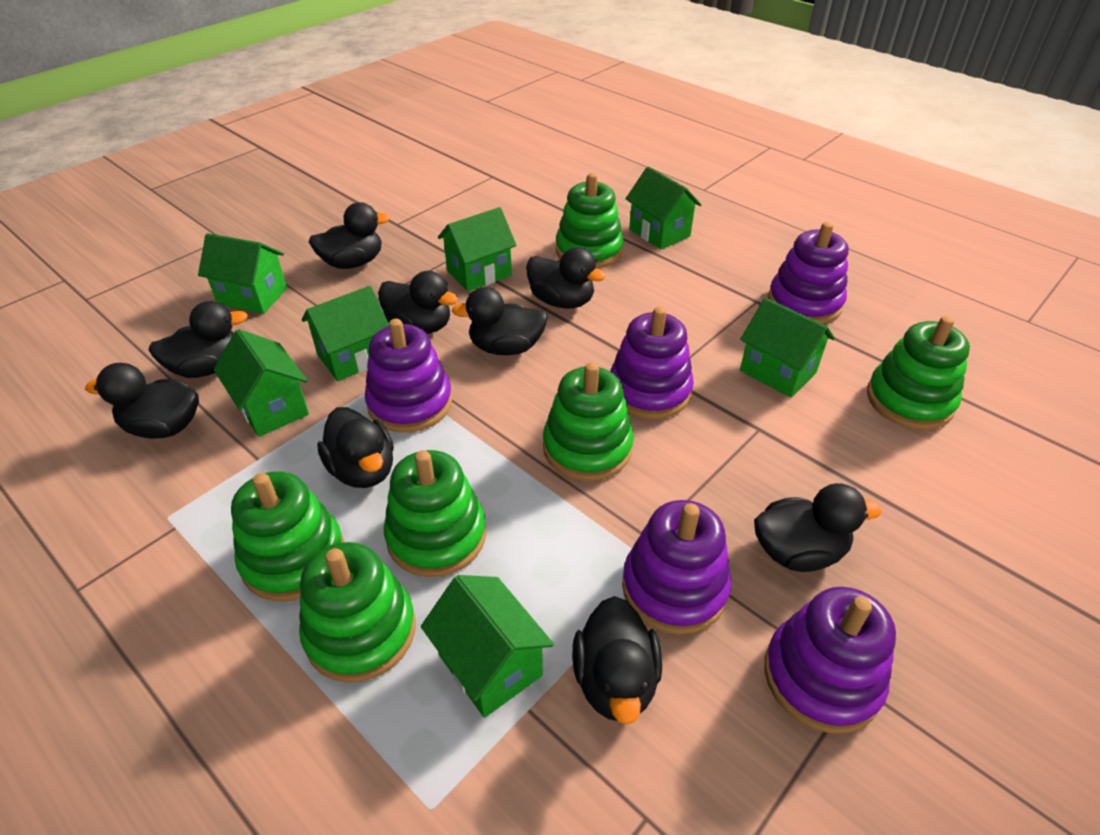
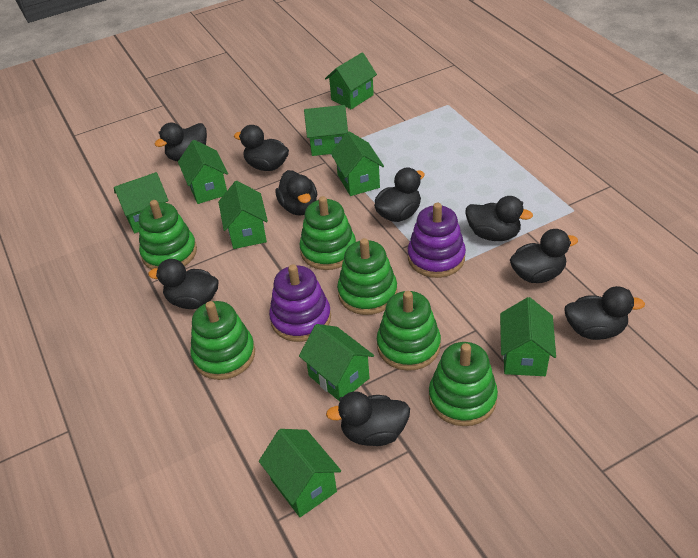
green house: [198,233,287,314] [214,329,309,437] [302,286,389,381] [421,575,554,718] [438,207,517,292] [626,166,702,249] [740,298,835,398] = 7 -> [114,172,168,233] [178,140,228,204] [218,181,268,249] [259,429,341,517] [299,324,374,402] [304,105,348,156] [325,52,377,109] [331,131,384,196] [500,297,556,376] = 9
purple stacking toy: [365,319,452,433] [610,307,694,419] [622,500,731,634] [764,587,896,734] [768,222,849,324] = 5 -> [269,264,331,342] [408,203,466,278] = 2

